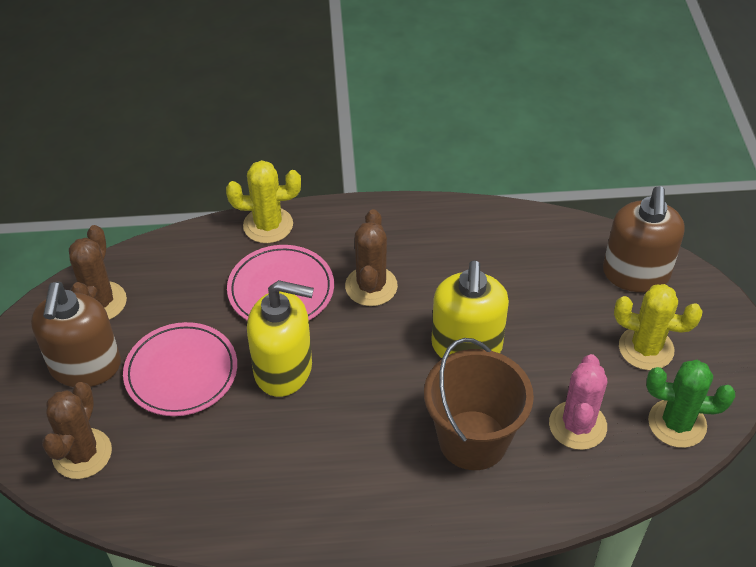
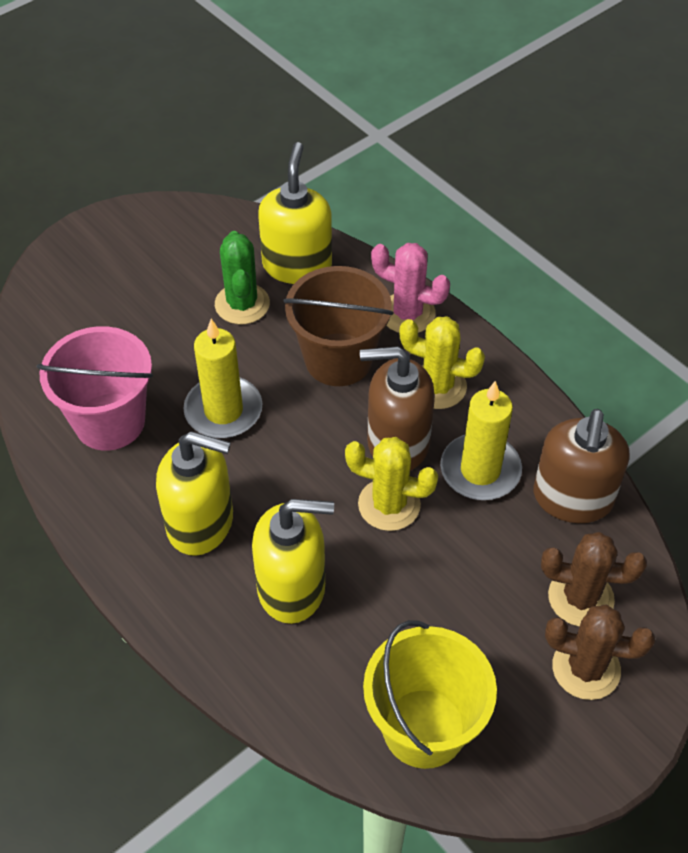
brown cactus: [42,382,112,479] [69,225,127,320] [345,209,398,306] = 3 -> [541,532,647,627] [545,604,655,700] = 2
pink bucket: none = 0 -> [37,326,153,451] = 1
pink plate: [123,322,237,416] [227,245,334,321] = 2 -> none = 0
yellow bucket: none = 0 -> [363,620,497,769] = 1
yellow candle: none = 0 -> [183,319,263,438] [440,381,522,500] = 2
yellow soap dispenser: [247,280,314,397] [431,260,509,358] = 2 -> [156,431,233,556] [252,499,334,624] [258,142,332,284] = 3

